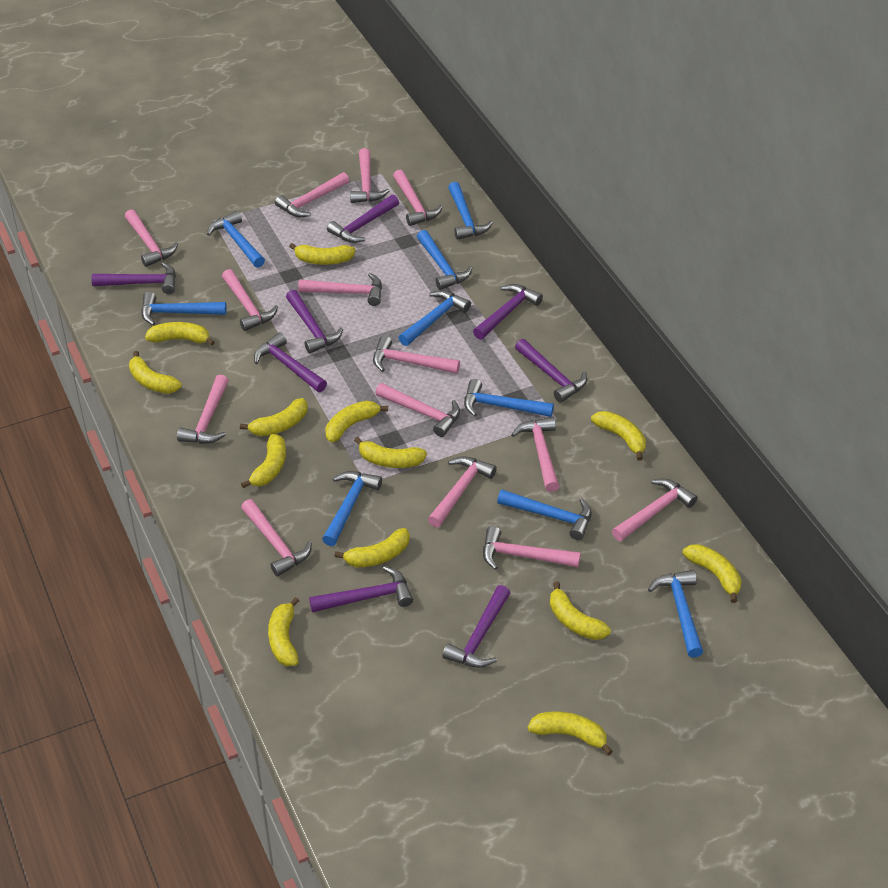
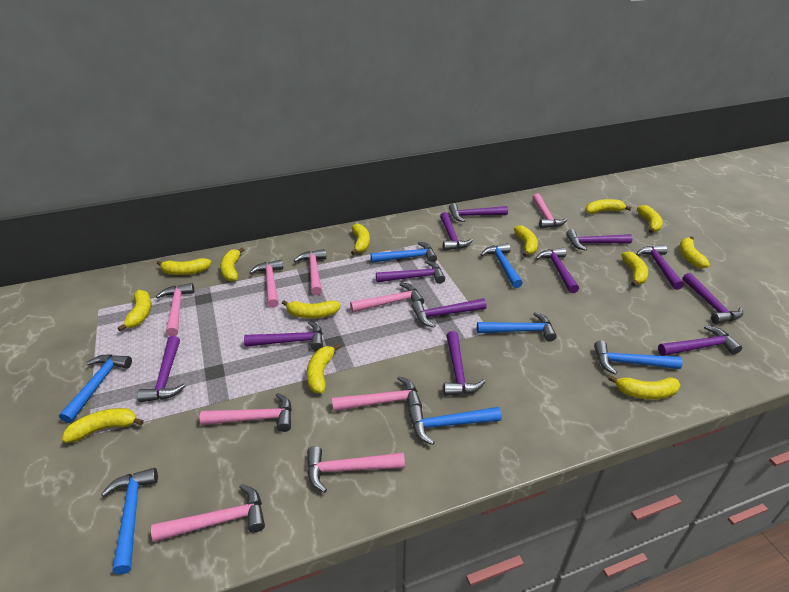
blue hammer: [141,292,227,326] [207,211,265,268] [322,471,382,546] [398,290,471,346] [417,230,472,290] [448,182,493,240] [464,379,554,417] [497,490,592,540] [648,570,703,658] = 9 -> [59,354,132,423] [101,468,158,574] [371,242,437,263] [408,405,501,445] [477,312,557,342] [481,243,523,288] [594,341,683,375] = 7
pink hammer: [125,209,178,267] [177,375,229,444] [222,269,278,331] [241,499,312,576] [275,172,349,217] [298,273,382,306] [350,148,390,203] [373,336,460,374] [376,383,460,437] [393,169,443,226] [428,456,497,527] [483,526,581,570] [511,417,559,492] [612,479,697,541] = 14 -> [151,484,265,542] [156,283,194,336] [200,393,292,432] [249,259,283,308] [294,249,326,295] [307,446,405,493] [332,376,422,411] [350,283,424,312] [532,194,567,228] = 9
purple hammer: [92,262,176,294] [254,332,327,392] [286,290,343,354] [309,566,413,612] [327,195,399,243] [443,585,510,668] [473,284,543,340] [515,339,587,403] = 8 -> [137,336,186,402] [244,321,323,351] [376,260,445,284] [412,298,487,328] [440,212,473,251] [443,331,485,396] [449,203,508,222] [536,248,579,293] [566,229,633,251] [636,245,684,290] [658,325,742,356] [683,273,743,324] = 12

